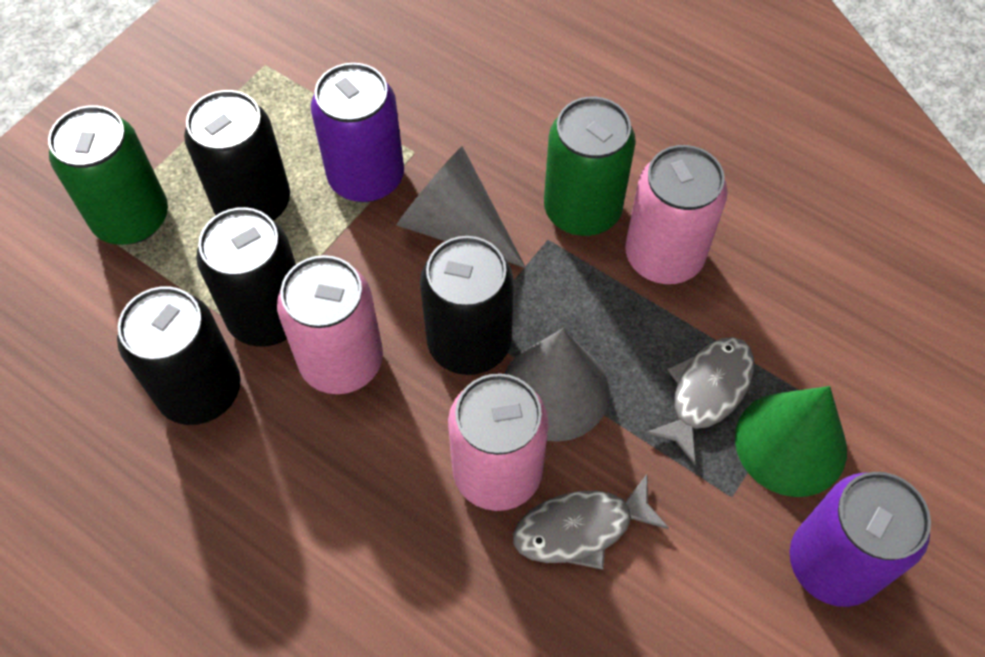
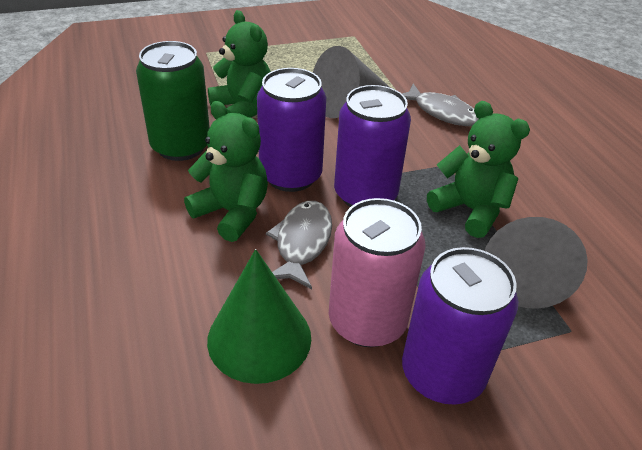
black can: [117,286,241,425] [184,90,290,221] [196,207,296,347] [420,236,514,375] = 4 -> none = 0
green can: [48,105,168,245] [544,97,636,236] = 2 -> [136,41,210,161] = 1
green teddy bear: none = 0 -> [184,101,268,242] [208,10,271,118] [427,101,530,238] = 3
pink can: [277,255,383,394] [448,373,549,511] [625,145,728,284] = 3 -> [329,198,426,347] = 1
purple can: [311,63,404,202] [789,472,931,607] = 2 -> [257,68,326,192] [334,85,411,207] [402,247,518,405] = 3

